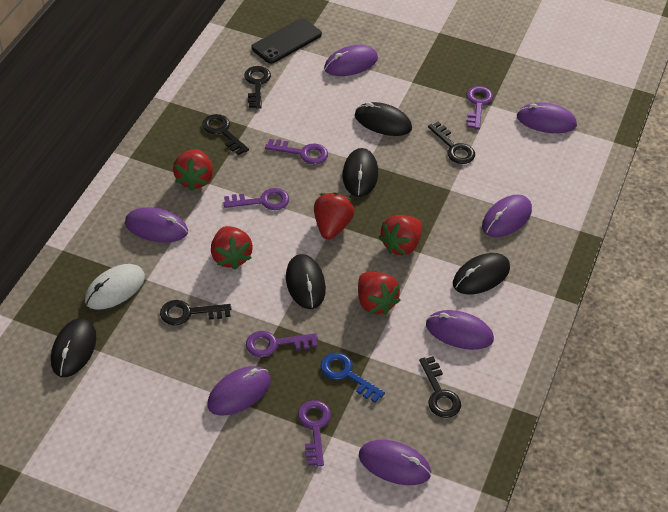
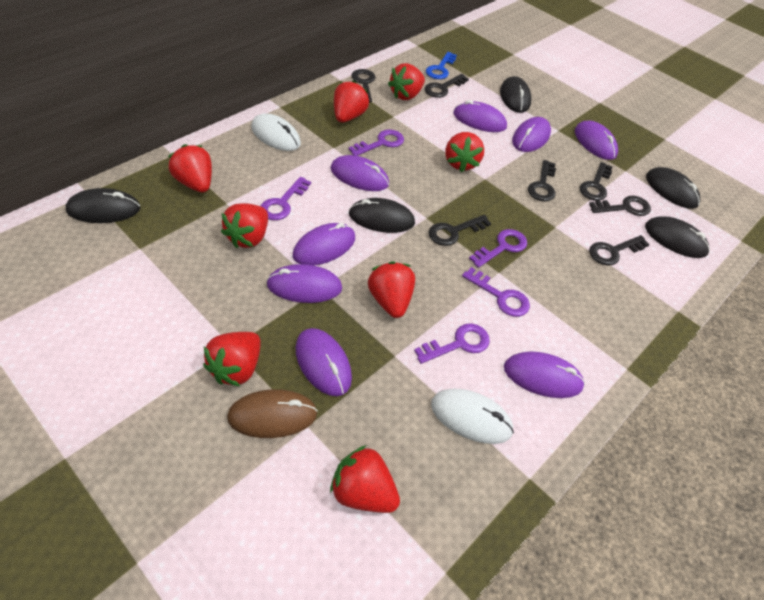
black key: [160,300,231,325] [202,114,249,155] [244,66,271,109] [419,356,461,418] [428,121,475,164] = 5 -> [351,69,376,102] [424,74,469,98] [428,215,491,246] [528,160,556,201] [580,162,612,201] [589,196,651,216] [589,235,650,266] = 7
black phone: [251,18,322,64] = 1 -> none = 0
brown mouse: none = 0 -> [227,389,318,438] = 1
purple mouse: [125,207,188,242] [207,366,271,416] [324,45,378,76] [359,440,431,485] [426,310,494,350] [482,194,532,237] [517,102,577,133] = 7 -> [266,264,342,303] [293,223,355,265] [296,328,352,396] [331,155,389,191] [453,100,507,132] [504,351,585,398] [512,117,551,152] [575,121,618,160] = 8
red strawberry: [173,149,213,191] [211,226,253,270] [314,192,355,240] [358,272,401,315] [379,215,422,255] = 5 -> [168,144,212,193] [203,332,261,386] [221,203,268,248] [330,445,400,513] [334,80,369,122] [368,261,415,318] [388,63,425,100] [445,132,484,172] = 8
white mouse: [85,264,145,310] = 1 -> [251,113,301,151] [431,389,514,444] = 2

